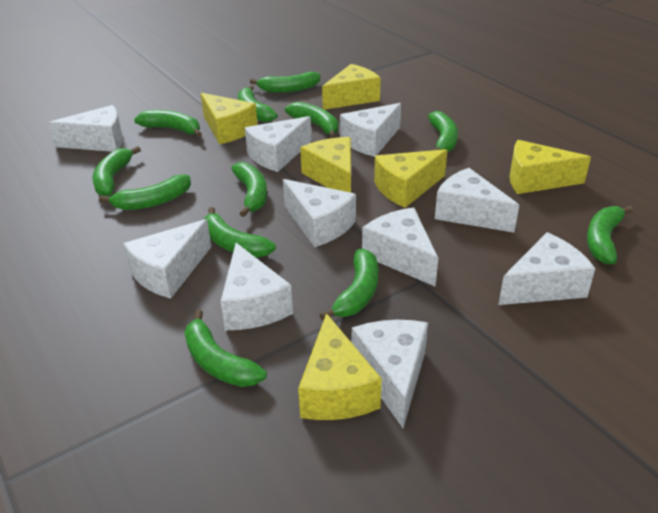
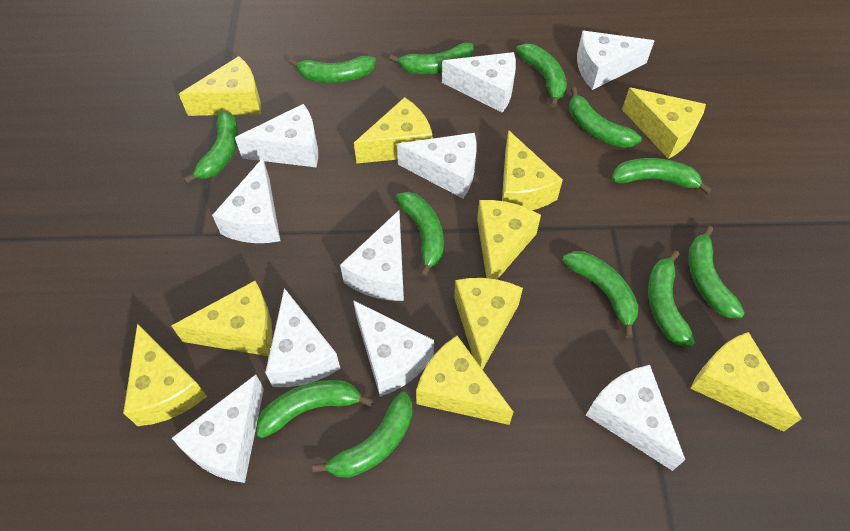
yellow cheese: [201,93,258,144] [298,313,382,420] [300,137,351,193] [322,64,381,110] [374,149,447,208] [510,140,591,194] = 6 -> [123,323,207,426] [171,281,272,356] [179,56,261,116] [354,97,433,163] [416,336,513,425] [454,278,523,370] [477,200,541,279] [502,130,563,210] [622,88,706,159] [690,332,802,432] = 10

